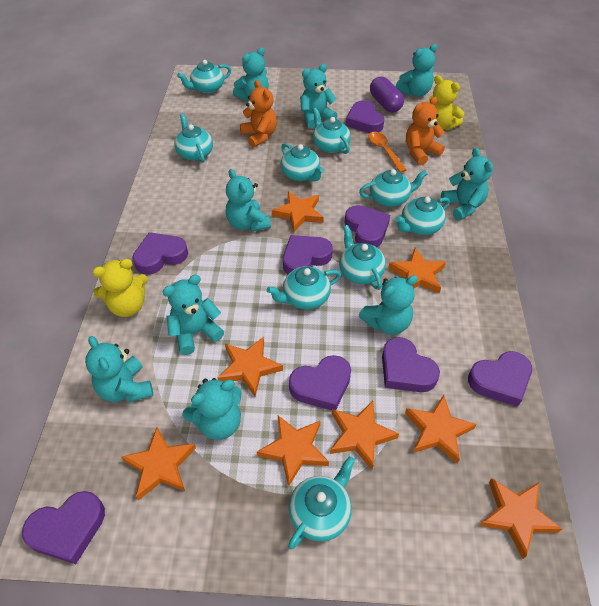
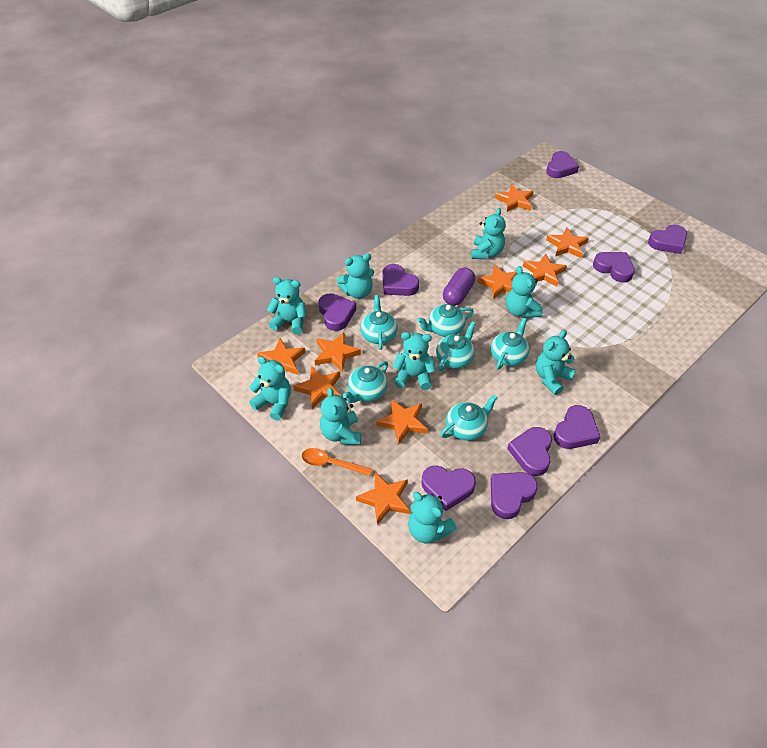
orange star: [121,427,196,500] [218,337,283,396] [257,416,329,486] [272,191,324,232] [330,401,399,470] [388,248,446,293] [405,395,477,464] [479,478,562,559] = 8 -> [257,338,305,375] [293,366,341,409] [315,332,361,372] [356,472,410,525] [376,399,428,445] [478,265,517,299] [495,184,534,212] [523,254,567,287] [546,227,589,258] = 9
orange teddy bear: [240,80,277,147] [406,97,445,165] = 2 -> none = 0
purple heart: [22,491,105,564] [133,232,188,275] [283,235,333,274] [289,355,351,410] [345,205,390,247] [346,100,384,133] [382,337,440,392] [468,351,532,407] = 8 -> [318,293,356,331] [382,264,419,296] [421,466,476,511] [491,472,538,519] [507,427,552,476] [546,151,579,178] [553,405,600,449] [593,252,635,283] [648,225,687,254] = 9
turquoise teapot: [174,114,213,163] [177,60,231,94] [267,266,341,310] [281,143,324,181] [288,456,355,549] [313,108,351,154] [339,225,386,290] [359,169,427,207] [395,197,450,235] = 9 -> [343,361,388,403] [360,295,398,350] [417,304,474,337] [436,322,476,371] [440,394,498,440] [491,318,529,370] = 6
yellow teddy bear: [92,259,148,317] [428,75,464,130] = 2 -> none = 0

